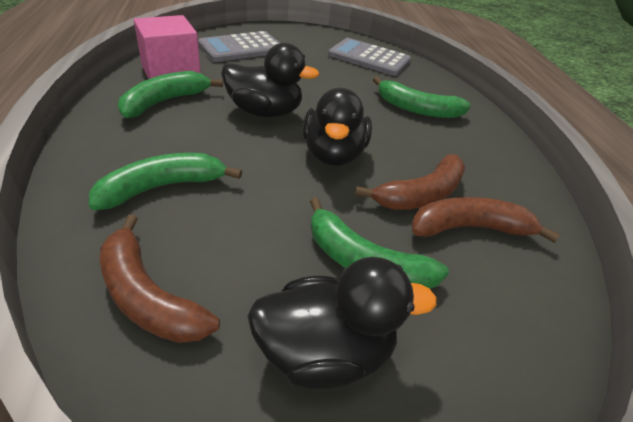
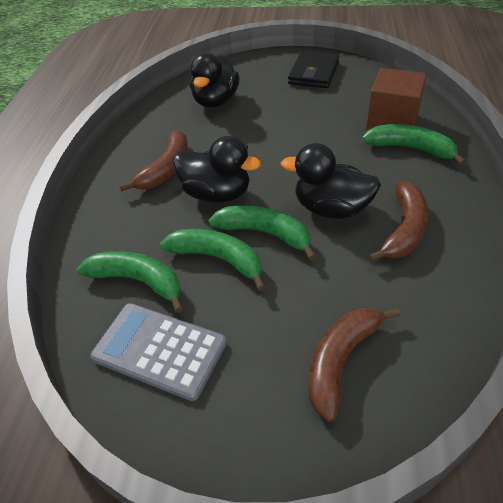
black wallet: none = 0 -> [288,51,339,88] = 1
brown cube: none = 0 -> [366,68,427,130] = 1
grey calculator: [198,31,280,62] [328,38,411,76] = 2 -> [90,303,227,401] = 1
pink cube: [134,15,201,79] = 1 -> none = 0

